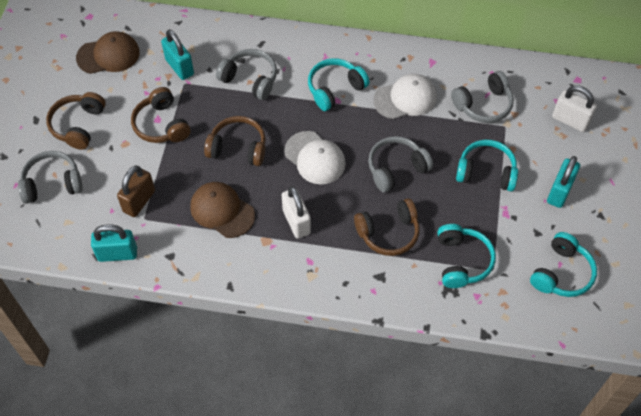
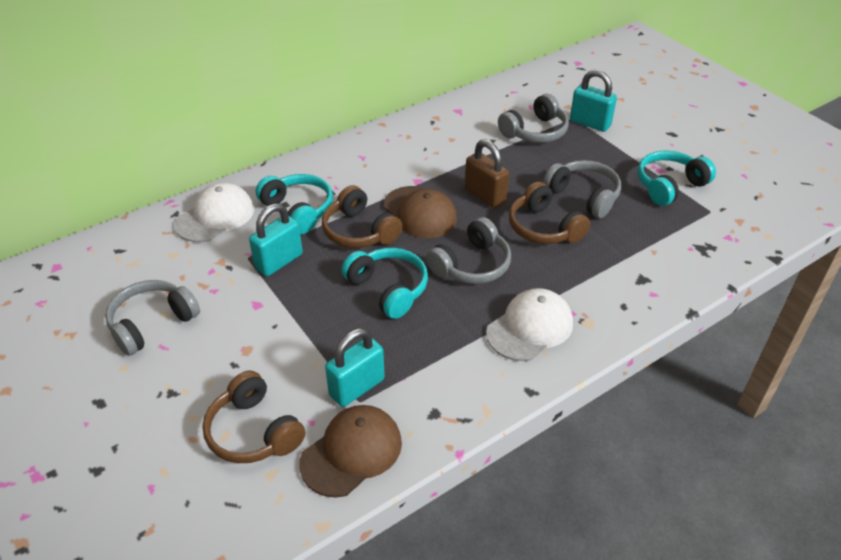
brown headphones: [46,92,106,150] [131,87,191,143] [204,116,266,166] [354,198,420,256] = 4 -> [203,371,305,463] [322,185,403,248] [509,182,590,244] = 3
turquoise headphones: [308,58,370,111] [437,224,496,288] [456,140,518,191] [530,232,597,297] = 4 -> [256,174,333,234] [342,248,428,319] [637,151,716,206] = 3
white padlock: [282,186,311,239] [552,86,597,132] = 2 -> none = 0

